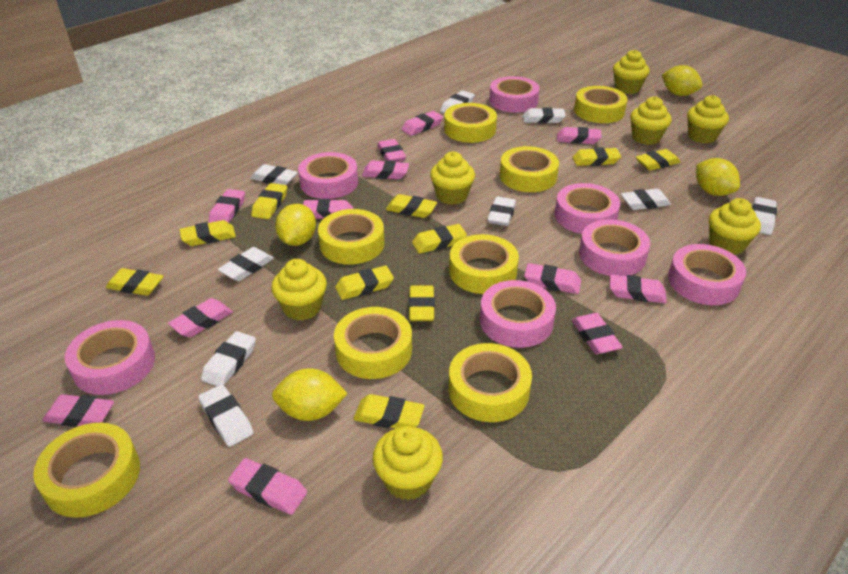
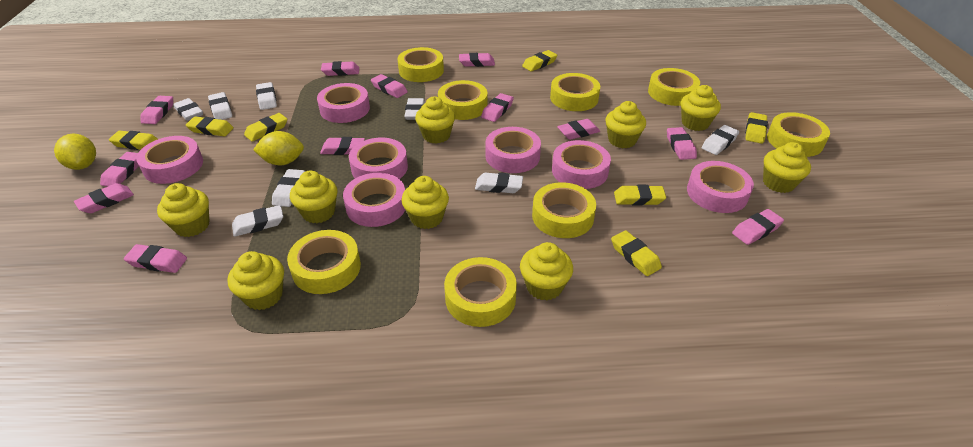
white eraser: [198,384,254,447] [201,331,256,386] [218,247,274,281] [251,164,298,185] [440,90,475,113] [487,197,516,226] [523,107,566,123] [621,189,671,210] [752,197,777,235] = 9 -> [173,98,203,121] [208,92,232,120] [232,205,283,237] [256,82,277,110] [272,169,305,207] [404,98,425,120] [475,173,523,193] [701,125,739,155] = 8
yellow cupcake: [271,259,327,321] [372,426,443,500] [430,152,475,205] [613,50,650,94] [630,96,671,145] [687,95,729,144] [709,198,761,255] = 7 -> [157,183,210,237] [228,251,284,310] [290,170,338,223] [401,176,449,229] [415,96,455,144] [520,242,573,301] [605,101,646,148] [681,85,721,131] [763,142,811,193] = 9
yellow eraser: [105,268,164,296] [180,220,236,246] [251,183,287,219] [335,266,394,300] [353,394,425,429] [386,194,437,218] [409,286,435,321] [412,224,467,254] [572,147,621,166] [636,149,680,171] = 10 -> [109,130,158,150] [186,116,234,136] [244,113,287,141] [522,50,557,72] [611,230,662,276] [614,185,666,205] [745,112,768,144] = 7
yellow lemon: [272,368,348,421] [275,204,316,246] [662,65,702,96] [696,158,740,196] = 4 -> [54,134,96,170] [253,131,304,165] = 2

